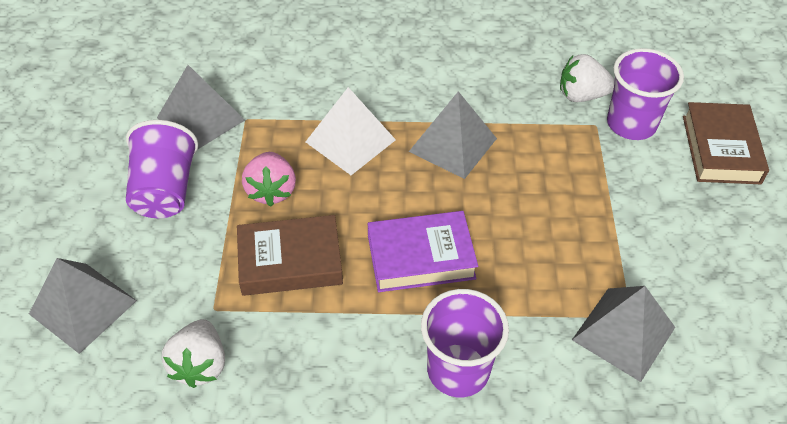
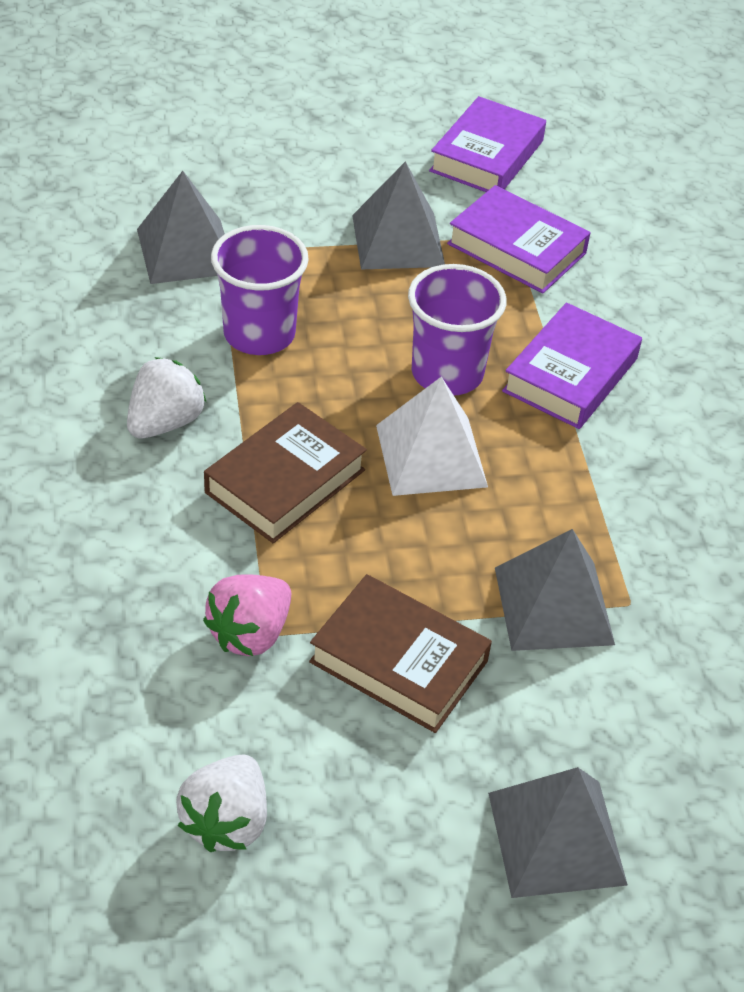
purple book: [368,211,478,292] = 1 -> [429,96,546,192] [447,185,591,294] [502,303,642,429] = 3
purple cup: [126,120,198,218] [421,289,509,397] [607,48,684,140] = 3 -> [211,225,309,355] [408,264,506,395] = 2

